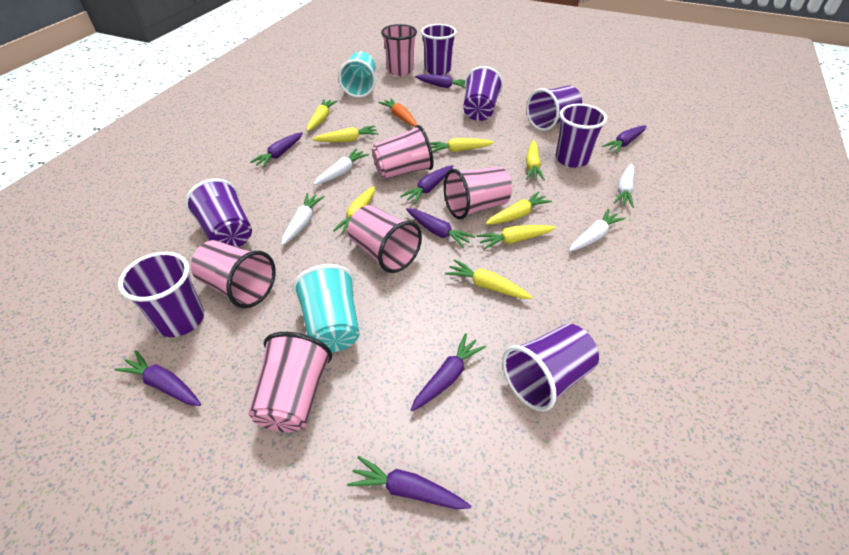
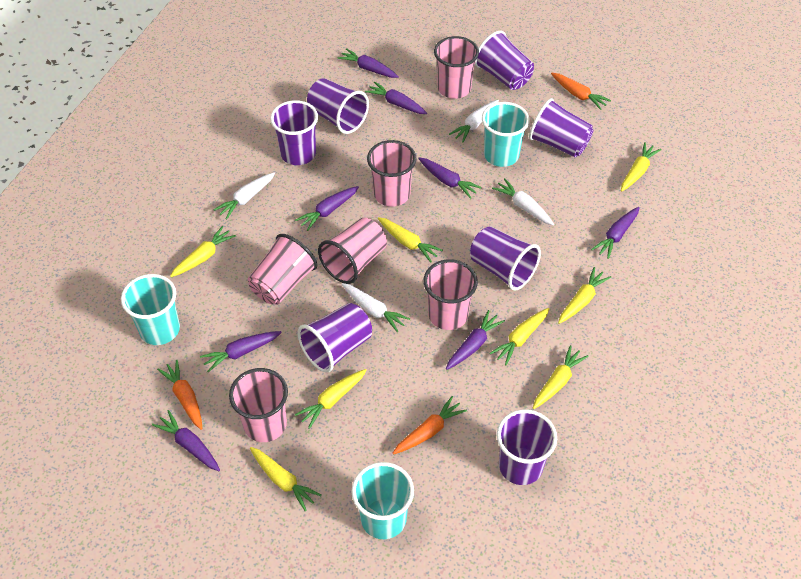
orange carrot: [378,98,417,127] = 1 -> [157,360,202,430] [393,396,467,454] [551,73,611,110] = 3
turquoise cup: [293,264,360,352] [338,52,376,98] = 2 -> [121,274,180,345] [351,462,414,539] [482,102,530,167] = 3

